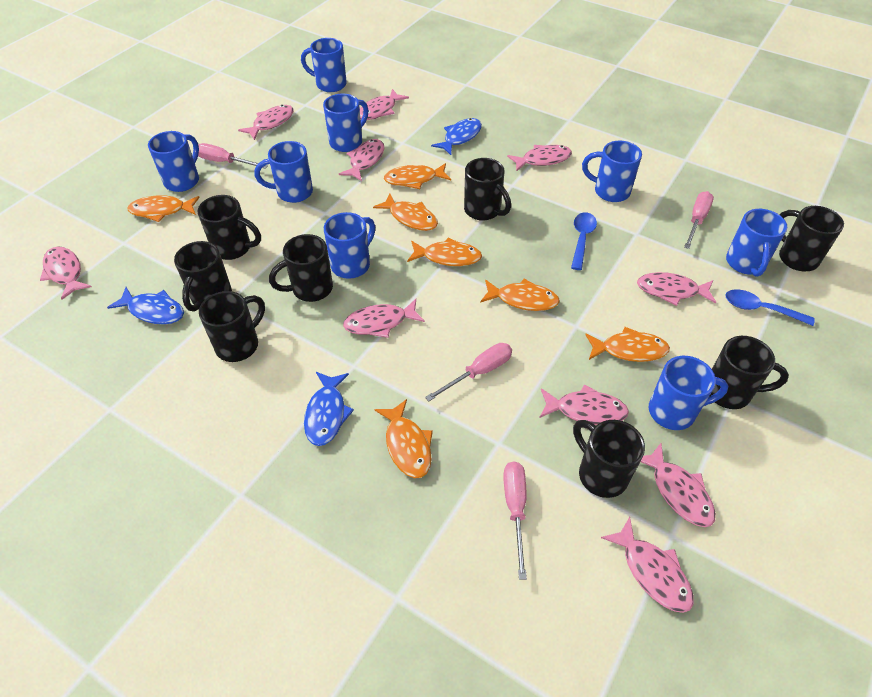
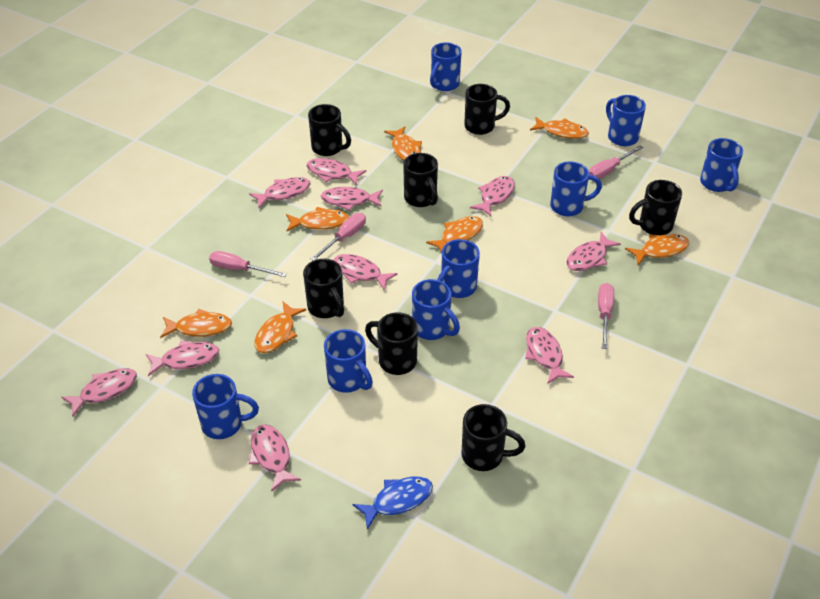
black mug: [174,241,232,312] [197,195,261,260] [199,291,265,362] [269,234,333,302] [464,158,511,221] [573,420,645,498] [710,336,789,409] [779,206,844,271] = 8 -> [303,259,344,318] [308,104,351,156] [365,312,418,375] [403,153,438,207] [461,404,525,471] [464,84,510,135] [629,180,682,235] = 7
blue fish: [107,287,184,324] [304,372,354,446] [431,118,482,155] = 3 -> [352,476,433,530] = 1
blue spoon: [571,212,597,270] [725,289,815,326] = 2 -> none = 0

